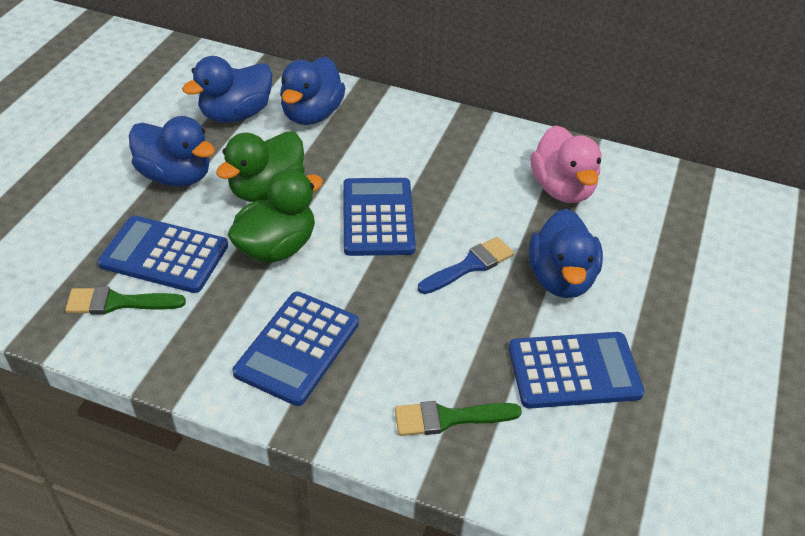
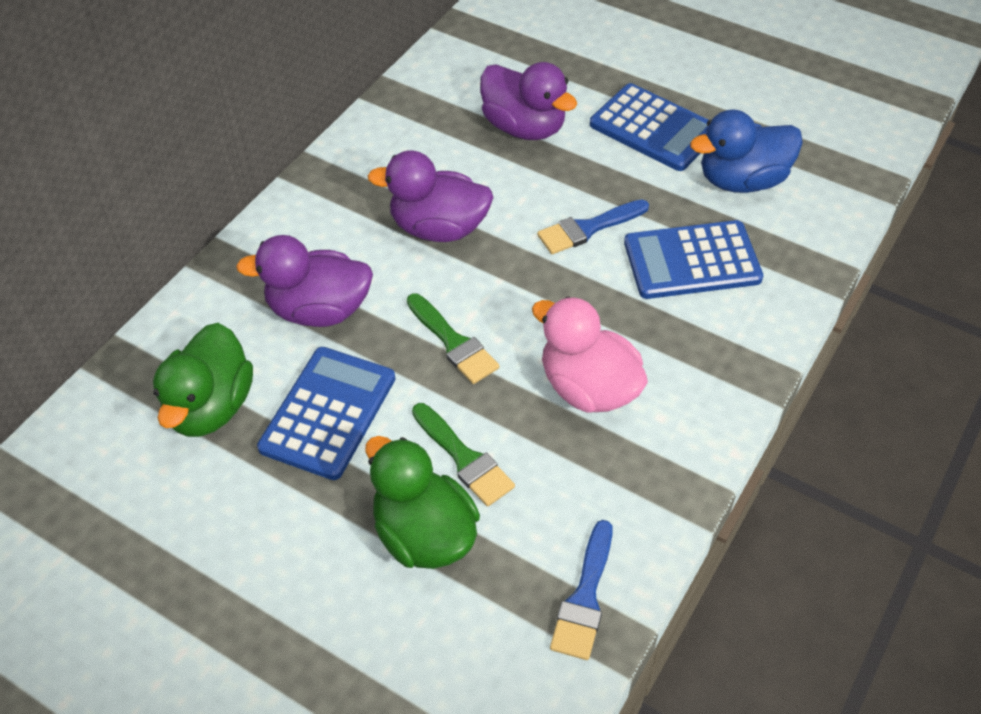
blue brush: [418,237,514,294] = 1 -> [537,200,649,254] [550,520,613,660] = 2
blue calculator: [97,216,228,293] [233,291,359,406] [343,178,416,256] [509,332,645,409] = 4 -> [257,347,395,480] [590,83,708,171] [624,220,763,299] = 3
blue duck: [129,116,215,187] [182,56,272,123] [280,57,346,125] [529,209,603,298] = 4 -> [690,109,803,193] = 1
purple duck: none = 0 -> [236,235,373,327] [367,150,493,242] [480,62,577,140] = 3

